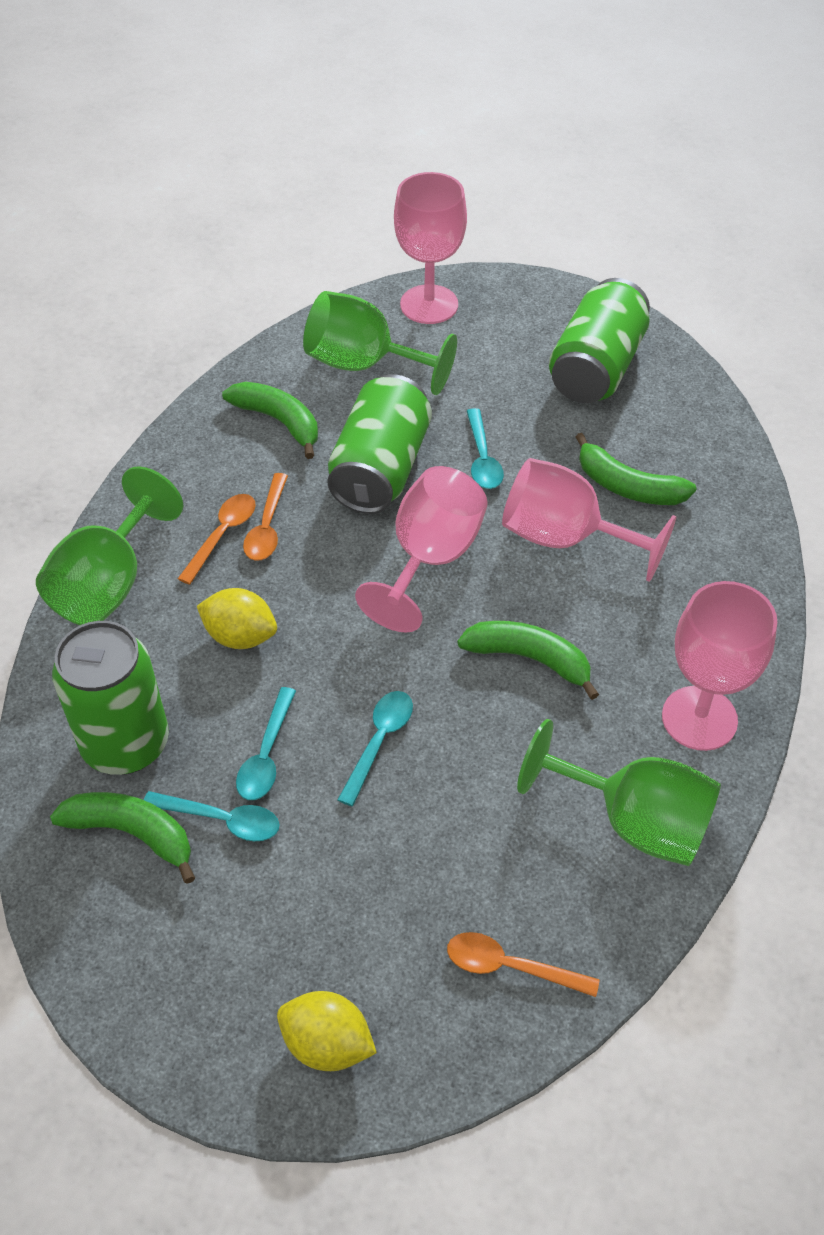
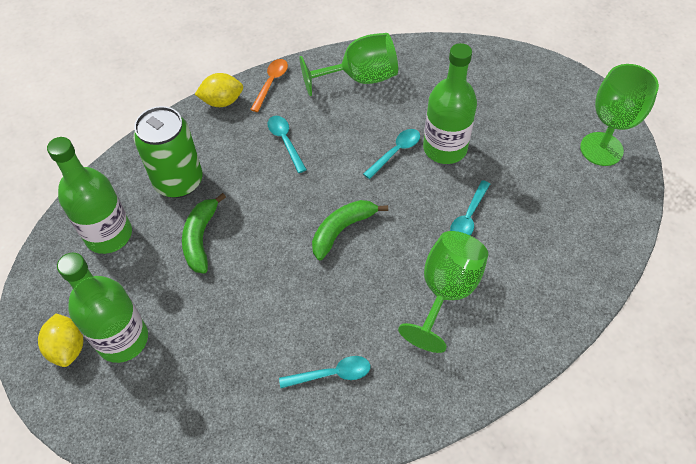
green banana: [50,792,195,884] [222,382,318,459] [458,621,599,700] [576,433,696,505] = 4 -> [182,193,226,274] [312,200,388,260] = 2
green bottle: none = 0 -> [47,137,132,254] [57,253,148,363] [423,43,477,164] = 3
green can: [52,621,169,775] [327,374,432,514] [549,278,650,403] = 3 -> [134,106,202,198] = 1
orange spoon: [178,494,256,585] [243,473,288,561] [447,932,600,997] = 3 -> [250,59,288,112] = 1
pink goblet: [355,466,488,633] [394,172,467,324] [502,458,676,582] [662,581,777,751] = 4 -> none = 0

